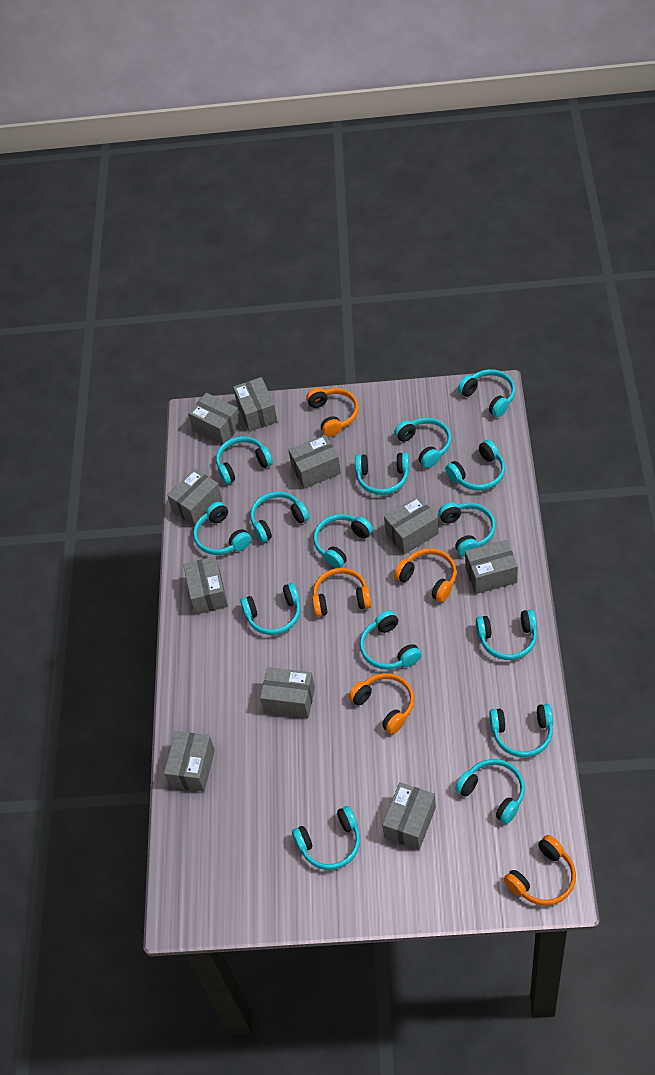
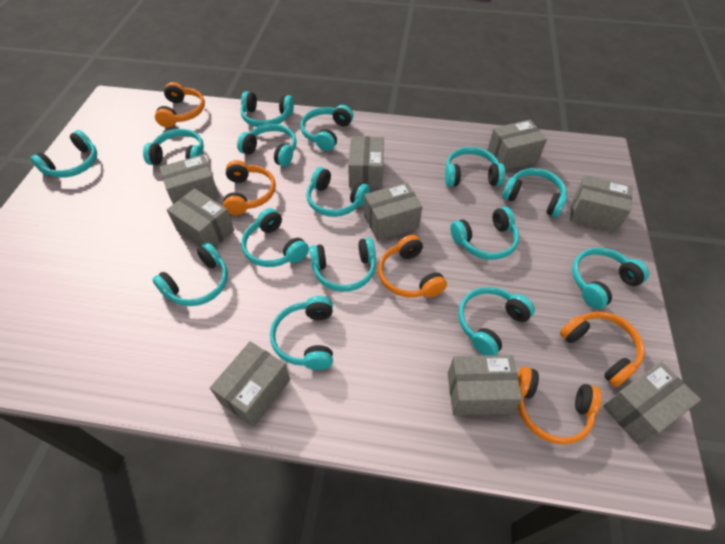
grey box: [164,731,215,792] [167,469,222,527] [183,556,228,615] [188,393,242,445] [233,377,278,432] [260,667,315,718] [289,435,341,489] [382,782,436,850] [384,496,439,555] [465,540,518,594] = 10 -> [159,154,220,204] [167,188,234,248] [210,341,290,427] [348,136,384,189] [364,182,422,241] [448,355,522,415] [487,120,547,170] [570,175,632,232] [603,362,701,445] = 9

